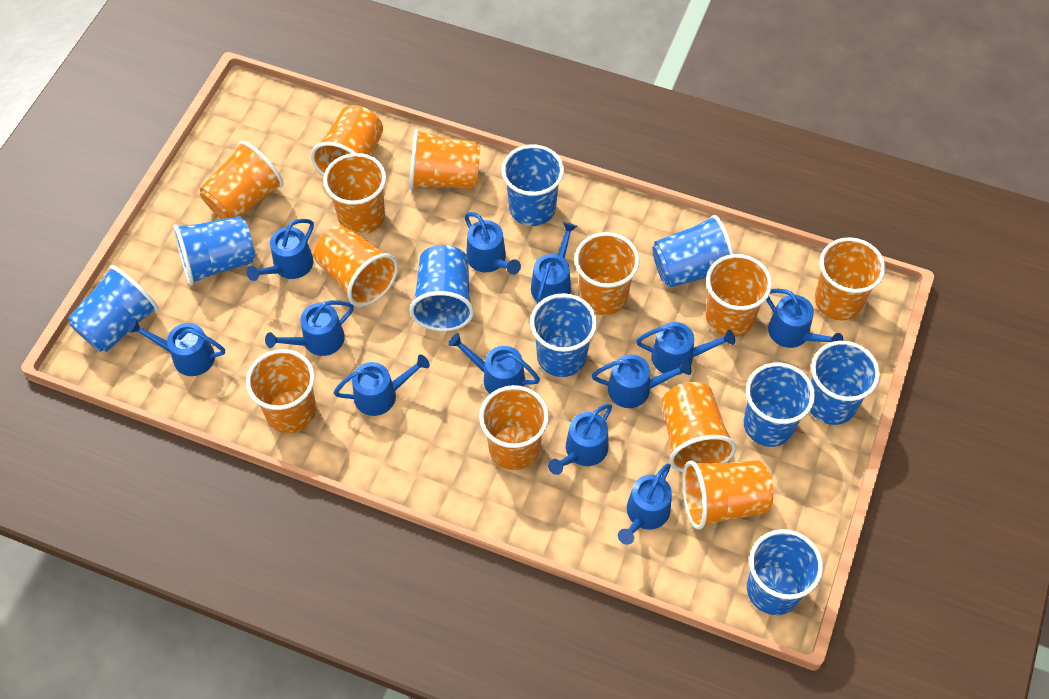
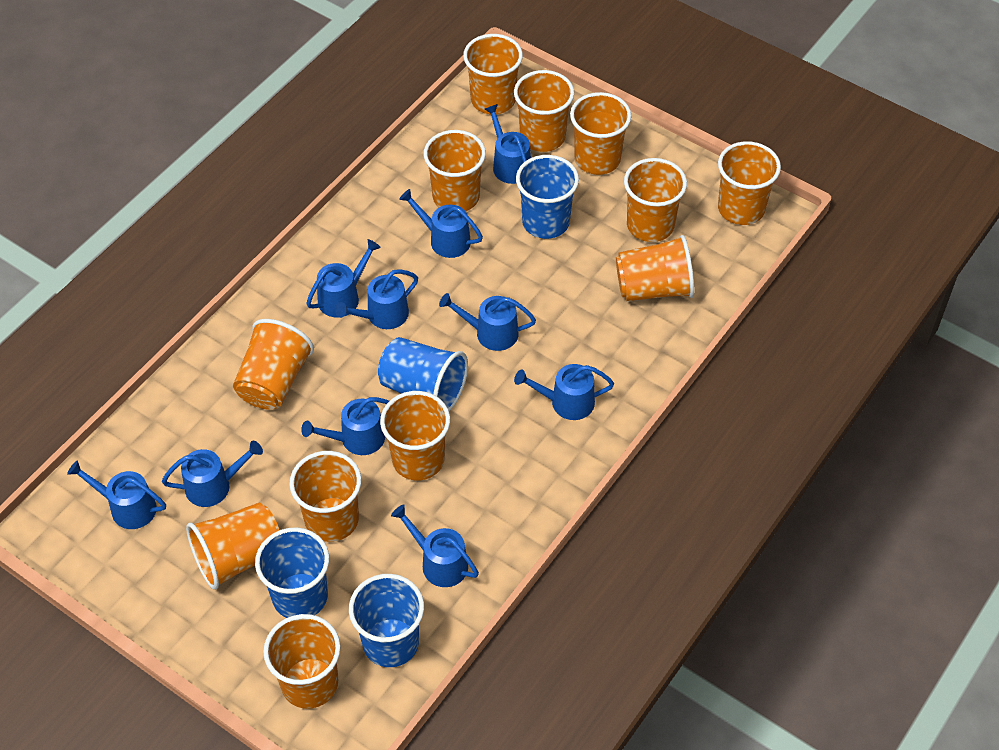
blue cup: [68,265,159,352] [173,216,255,285] [409,245,474,331] [502,145,564,226] [530,293,597,377] [652,215,734,288] [743,362,815,447] [747,529,823,615] [810,341,880,425] = 9 -> [255,527,329,618] [349,574,424,667] [378,337,468,411] [516,155,579,239] = 4
blue watering can: [128,319,225,376] [246,219,314,281] [265,300,354,356] [334,354,429,416] [448,333,540,394] [464,212,521,275] [531,222,577,304] [548,404,612,475] [592,354,692,408] [618,463,672,545] [636,322,735,375] [766,289,843,348] = 12 -> [67,460,166,529] [162,441,263,507] [301,397,389,455] [306,239,381,317] [335,269,418,329] [391,505,479,587] [399,189,483,258] [439,293,536,351] [485,104,531,184] [514,364,614,420] = 10

